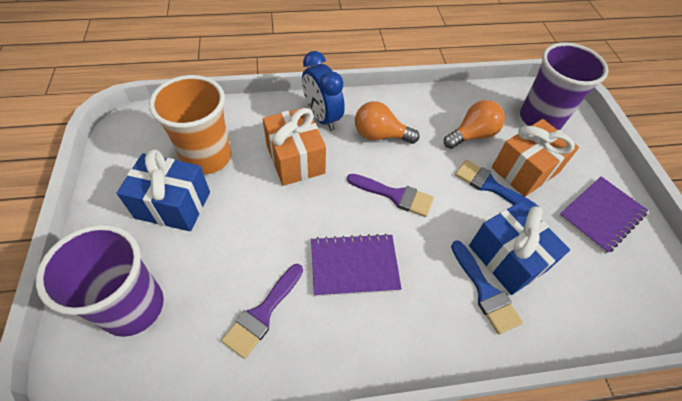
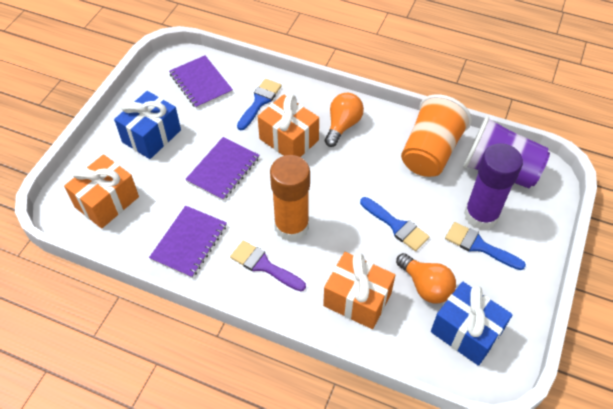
blue brush: [451,240,523,335] [455,160,539,209] = 2 -> [237,79,282,130] [360,197,429,251] [445,222,526,270] = 3
blue clock: [302,51,345,131] = 1 -> none = 0
orange gift: [263,107,326,186] [492,119,579,197] = 2 -> [64,154,139,229] [258,94,319,157] [323,252,395,329] = 3
orange glue stick: none = 0 -> [270,155,310,241] = 1
purple brush: [221,264,303,359] [347,174,434,217] = 2 -> [230,241,306,291] = 1
purple cup: [36,224,164,337] [520,42,608,130] = 2 -> [463,116,550,188] = 1
purple glue stick: none = 0 -> [464,143,523,230] = 1
purple notebook: [311,233,402,296] [559,176,649,254] = 2 -> [149,206,227,278] [169,56,233,109] [185,137,260,201] = 3

